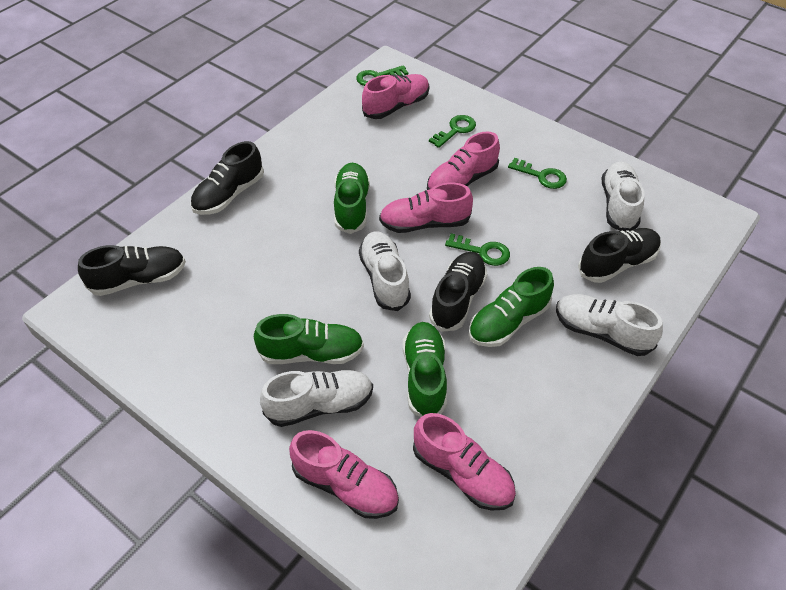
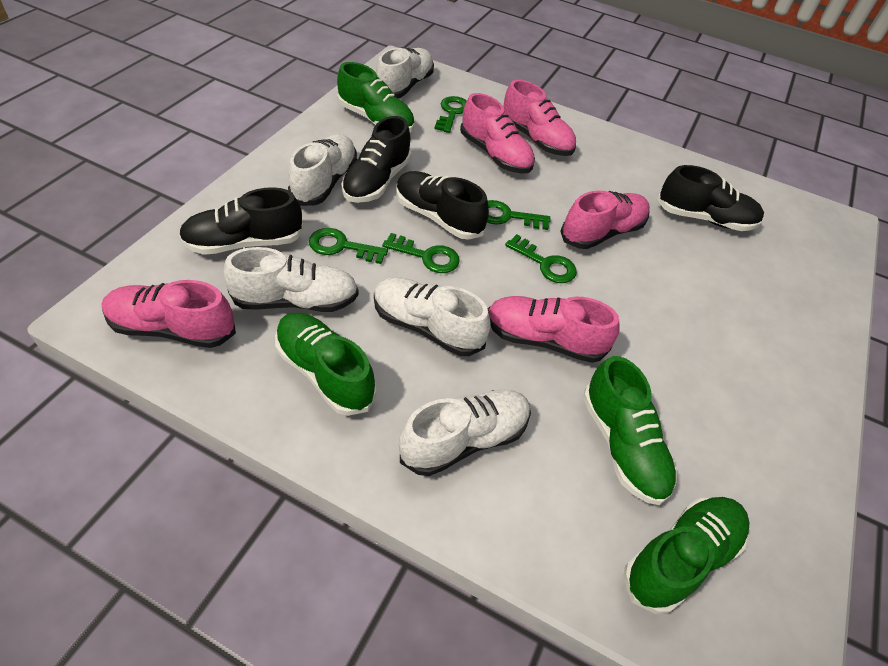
green key: [356,65,408,86] [429,115,476,148] [445,233,510,266] [508,158,567,189] = 4 -> [309,228,388,264] [382,233,460,273] [435,96,467,133] [487,200,550,230] [505,234,577,283] = 5
white shoe: [260,370,373,427] [359,232,411,311] [556,294,663,356] [602,162,644,231] = 4 -> [223,247,359,312] [288,134,357,206] [374,277,491,356] [376,47,434,98] [399,390,531,476] = 5

